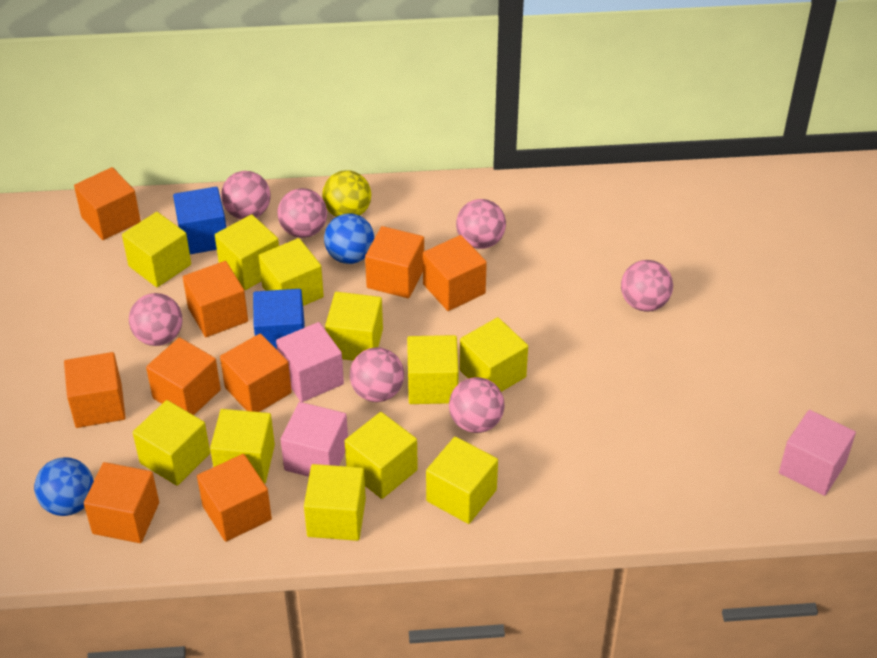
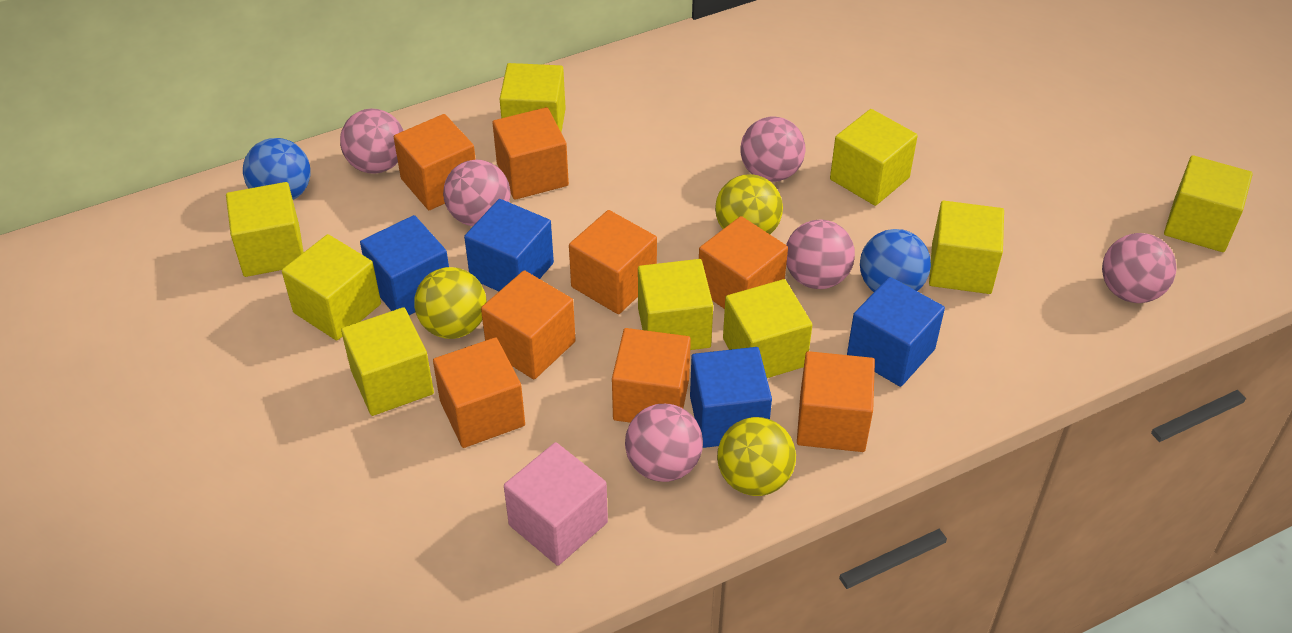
blue cube: [173,187,226,254] [253,289,305,349] = 2 -> [360,215,449,315] [464,199,554,291] [690,347,772,448] [847,277,945,387] = 4
orange cube: [64,352,126,428] [74,167,141,240] [84,462,159,543] [146,337,221,415] [183,261,248,337] [197,454,272,542] [220,334,292,412] [365,226,424,298] [423,235,487,311] = 9 -> [394,114,476,210] [433,337,525,448] [481,270,576,379] [493,107,569,200] [569,210,657,314] [612,328,691,423] [699,216,788,309] [797,351,875,452] = 8
pink ball: [129,293,183,346] [221,171,271,219] [278,188,327,238] [350,347,404,402] [449,377,505,433] [456,199,506,249] [621,260,673,312] = 7 -> [340,109,404,174] [443,160,511,226] [625,404,703,482] [740,117,805,182] [786,220,855,289] [1102,233,1176,303] = 6
pink cube: [276,322,344,402] [281,402,348,477] [779,410,856,496] = 3 -> [504,442,608,566] = 1
yellow ball: [322,170,371,217] = 1 -> [414,267,487,339] [715,174,783,234] [717,417,796,496] = 3
yellow cube: [122,212,191,287] [133,400,210,486] [210,409,275,484] [215,214,279,290] [259,238,324,306] [304,464,366,541] [325,292,383,361] [345,412,418,499] [407,335,459,404] [426,437,498,524] [460,317,528,392] = 11 -> [226,182,304,277] [282,234,381,340] [341,307,434,416] [500,63,566,133] [638,259,713,350] [723,279,812,378] [830,109,918,206] [929,201,1004,294] [1164,155,1253,252] = 9

